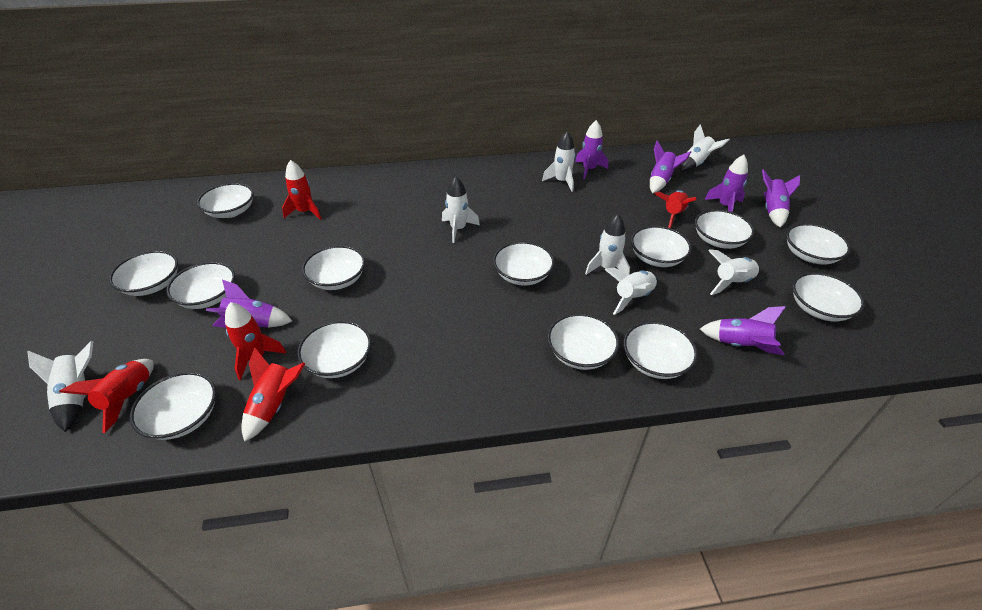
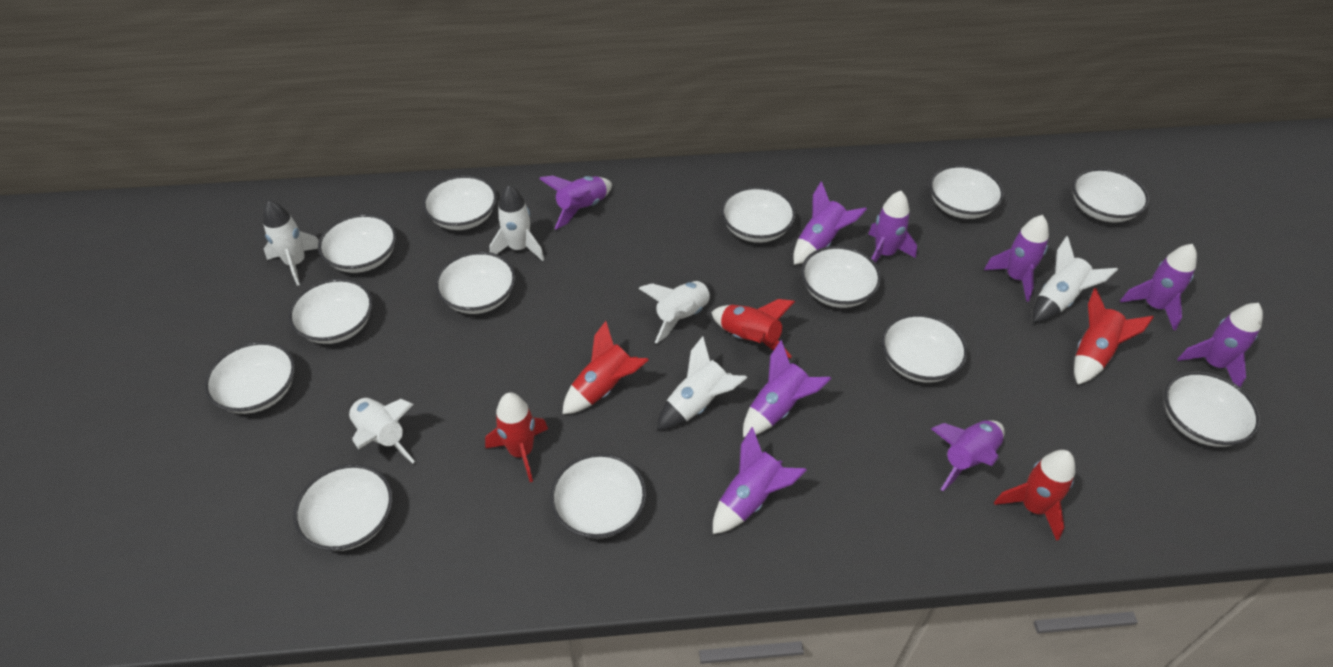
purple rocket: [206,279,292,328] [575,120,608,180] [650,140,691,193] [700,306,786,355] [704,155,748,212] [762,169,800,228] = 6 -> [539,176,612,229] [713,427,807,534] [743,340,832,437] [793,181,867,265] [868,191,917,263] [931,420,1005,491] [984,215,1049,302] [1120,244,1197,330] [1177,303,1263,387] = 9
white rocket: [27,341,93,432] [442,176,480,243] [542,131,576,192] [585,214,630,275] [605,268,658,315] [680,124,730,172] [708,249,761,295] = 7 -> [263,200,319,286] [348,398,415,464] [490,185,544,261] [638,281,713,343] [657,336,747,430] [1033,236,1118,323] = 6

